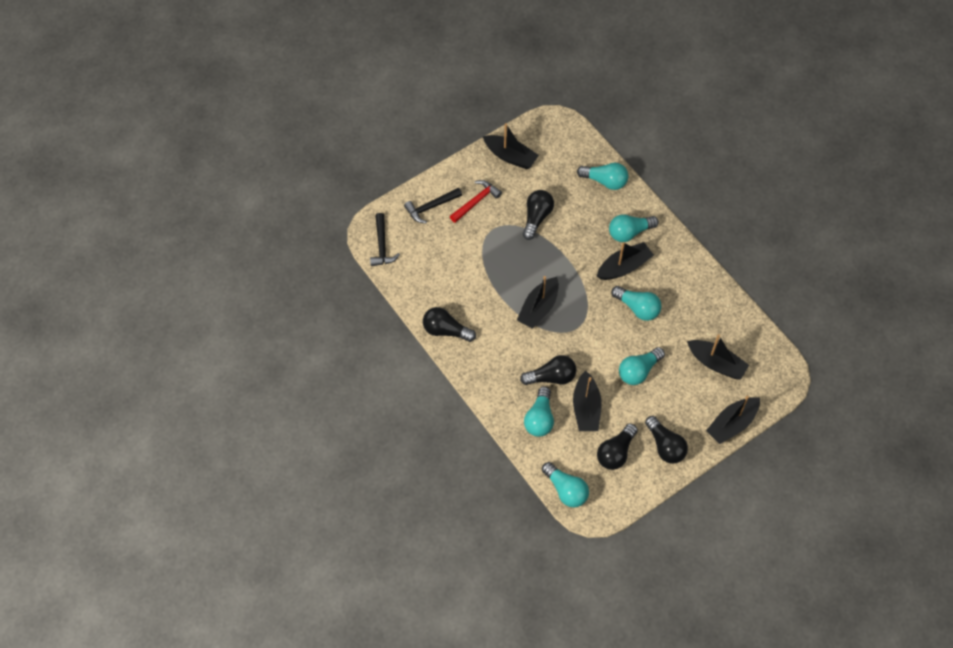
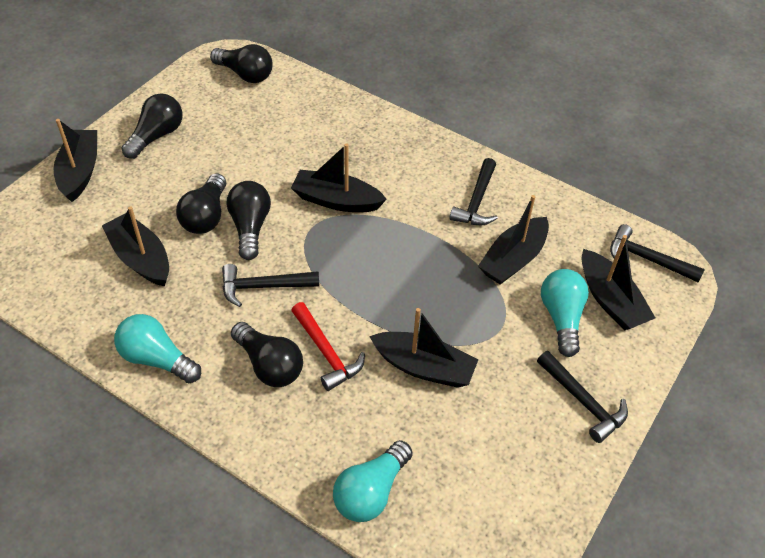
black hammer: [370,213,400,266] [404,188,462,223] = 2 -> [222,264,319,307] [449,158,498,225] [537,351,628,443] [610,224,705,283] = 4
turquoise light bulb: [524,386,554,437] [542,462,589,507] [577,163,628,190] [609,214,659,242] [611,286,661,321] [619,347,665,385] = 6 -> [114,314,201,383] [333,440,413,522] [541,269,589,357] = 3

